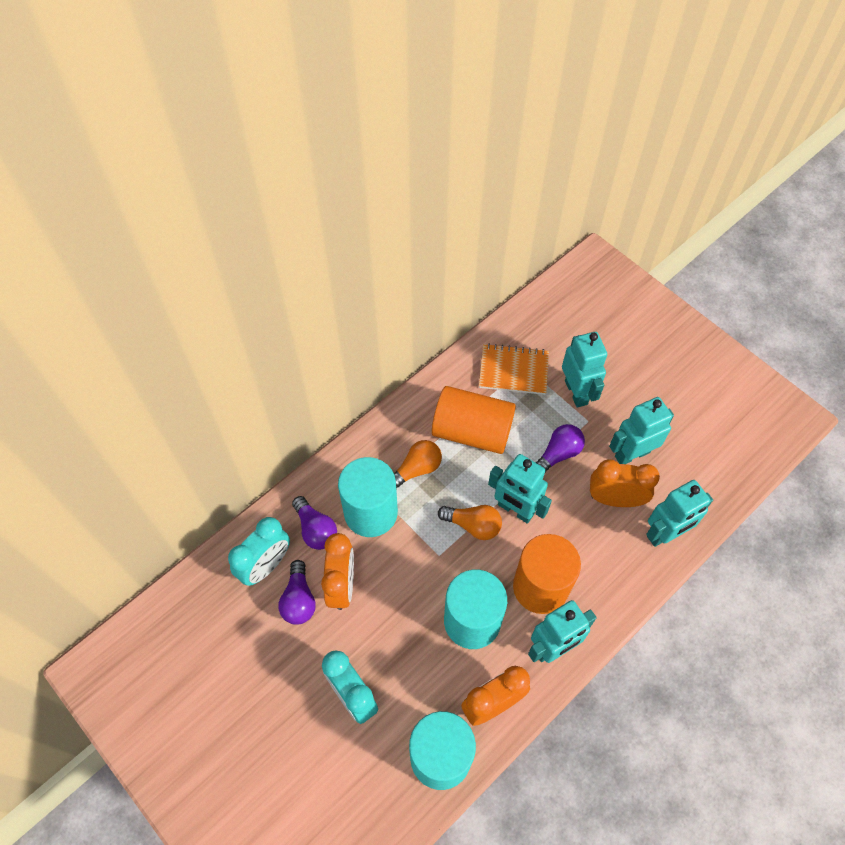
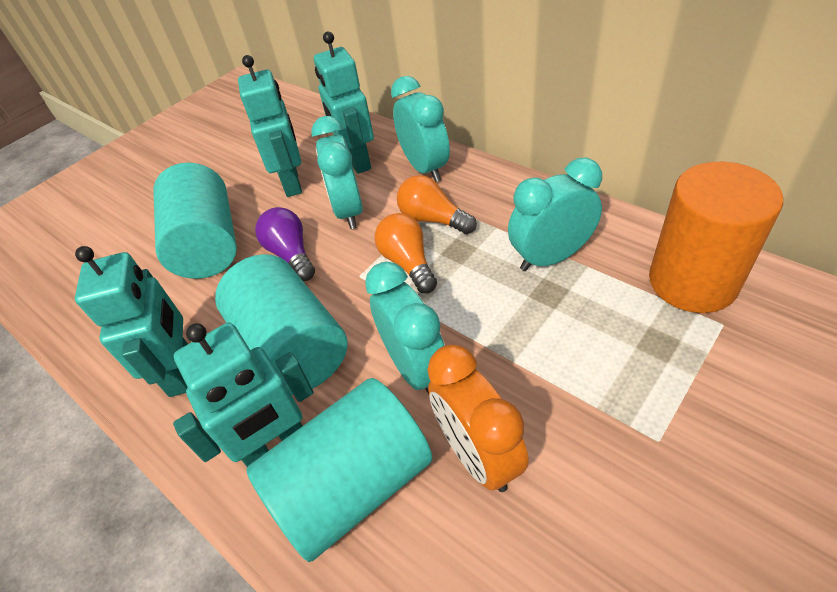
orange clock: [321,533,354,610] [461,666,530,726] [590,459,660,507] = 3 -> [427,345,529,492] = 1
orange cylinder: [432,386,516,454] [513,534,581,614] = 2 -> [649,162,783,313] = 1
orange notebook: [479,344,549,395] = 1 -> none = 0
purple light bulb: [278,560,316,625] [292,496,337,550] [535,424,585,473] = 3 -> [255,207,315,281] = 1
turquoise clock: [228,517,290,586] [322,651,378,724] = 2 -> [311,116,363,229] [365,262,445,394] [391,76,450,182] [508,158,602,271] = 4
turquoise robot: [488,454,552,524] [528,600,597,663] [562,332,608,408] [609,397,674,464] [646,480,713,547] = 5 -> [75,246,188,397] [173,323,313,467] [238,55,302,197] [314,32,374,174] = 4

